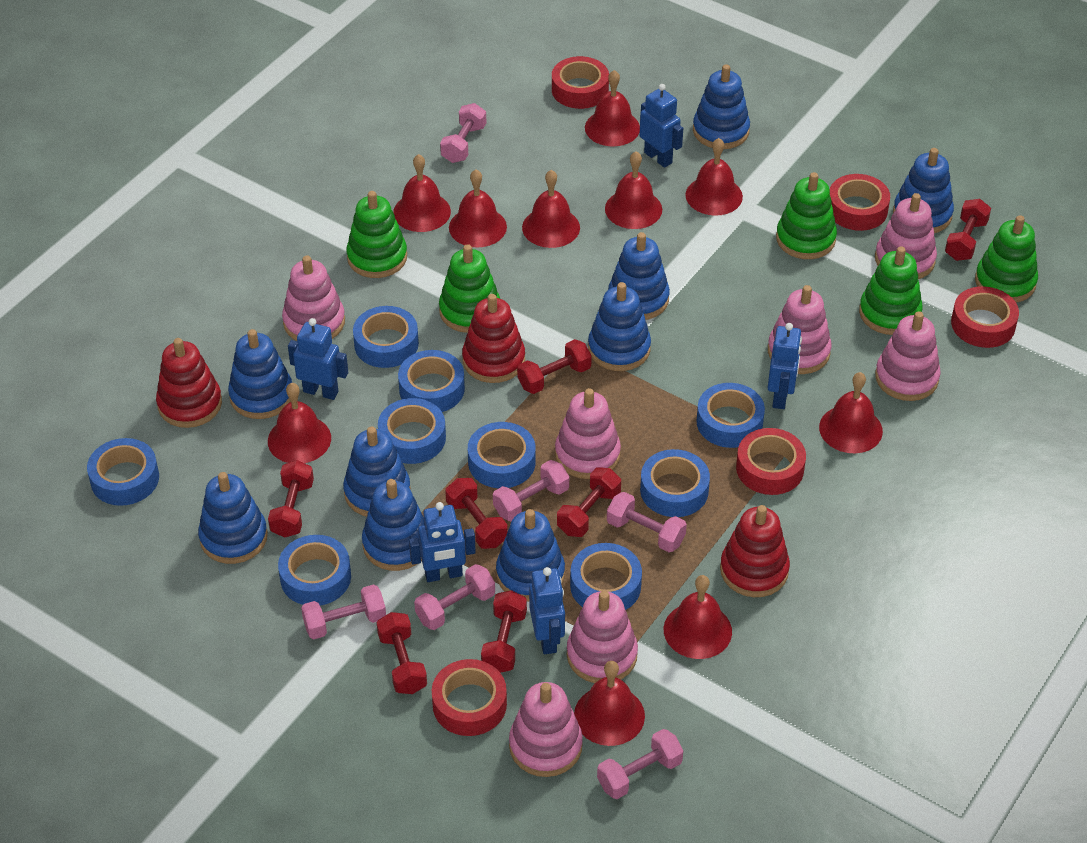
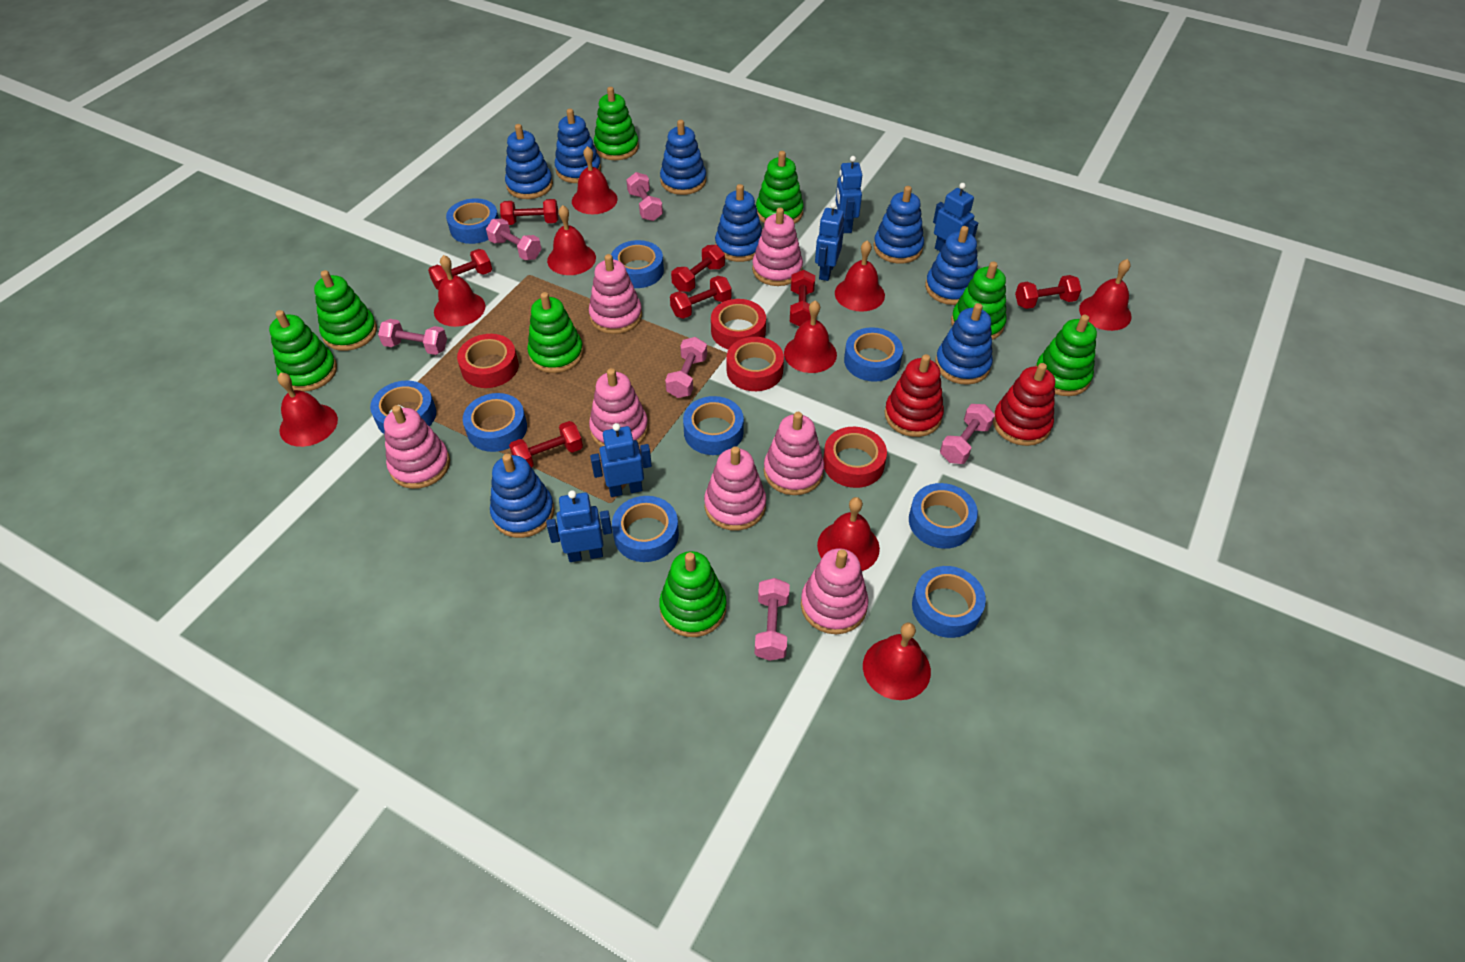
blue stacking toy: [198,472,268,564] [228,329,292,419] [343,426,411,517] [362,479,424,571] [496,509,565,601] [588,282,651,371] [608,232,670,320] [693,64,750,149] [893,148,954,233] = 9 -> [490,454,554,538] [505,124,553,199] [555,109,601,183] [660,120,706,195] [715,184,762,262] [873,186,924,264] [925,226,978,305] [935,303,993,385] = 8
green stacking toy: [346,191,407,278] [439,244,500,333] [776,172,837,259] [859,247,923,335] [975,215,1038,303] = 5 -> [269,310,337,392] [314,270,377,351] [527,292,584,373] [594,87,639,160] [659,551,726,637] [756,151,804,224] [951,262,1006,340] [1036,315,1097,396] = 8
red bell: [268,383,331,463] [393,154,451,232] [449,170,507,248] [522,170,580,248] [574,661,645,746] [585,70,640,146] [605,151,662,229] [664,575,732,659] [685,138,743,216] [819,372,883,453] = 10 -> [277,372,338,447] [434,255,485,327] [547,205,596,275] [572,146,618,214] [784,300,837,373] [817,497,880,571] [835,240,885,312] [863,623,931,700] [1079,259,1132,331] = 9
red stacking toy: [156,338,222,428] [462,294,525,383] [720,505,790,597] = 3 -> [884,354,944,437] [993,363,1055,446] = 2
red tape: [432,659,507,736] [552,56,609,109] [736,428,806,495] [830,174,890,231] [951,286,1019,348] = 5 -> [457,334,519,388] [711,299,766,349] [727,337,784,391] [823,427,887,488] = 4

